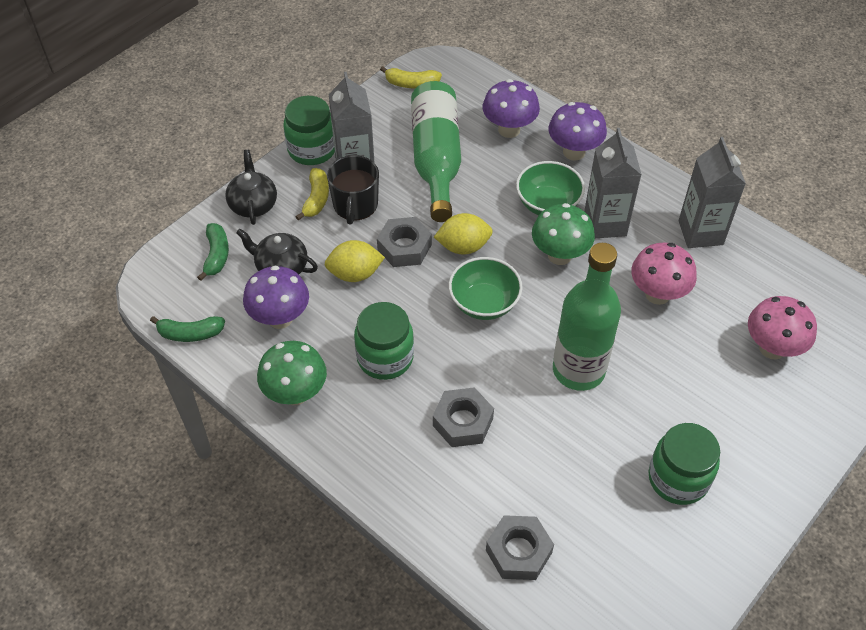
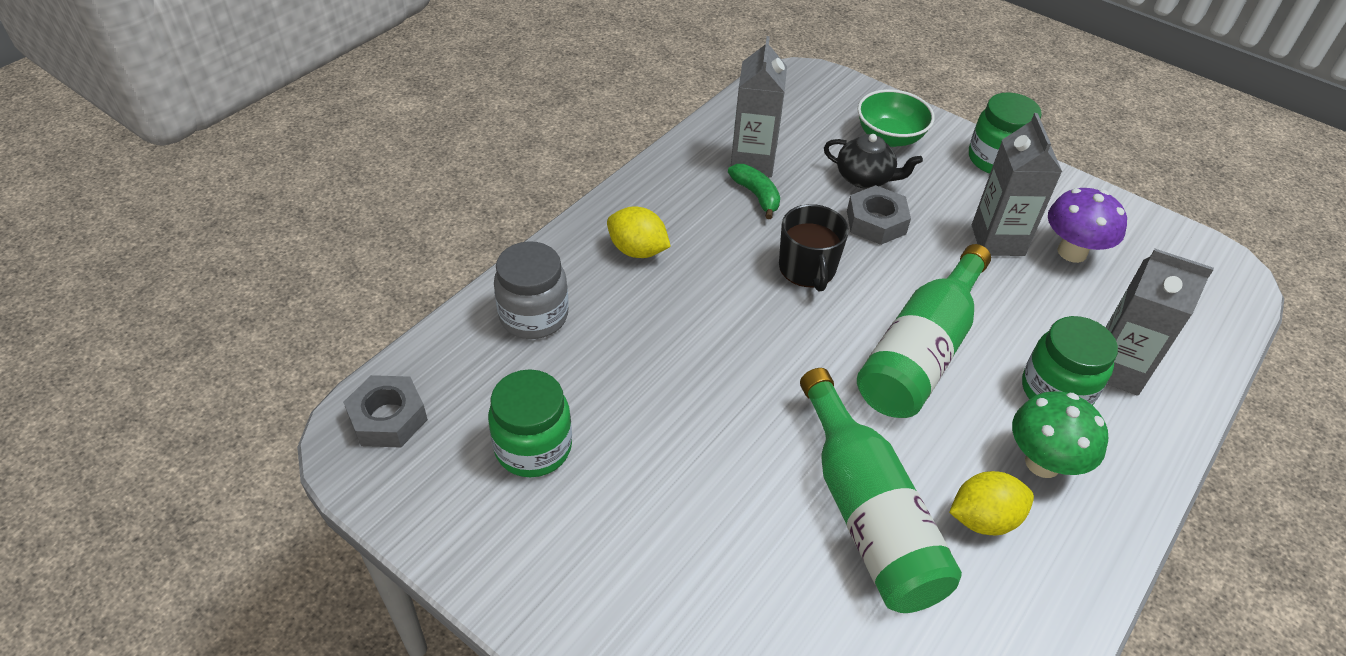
black teapot: [225,150,277,225] [236,229,318,274] = 2 -> [824,134,923,189] = 1
green banana: [150,316,225,342] [197,223,229,281] = 2 -> [728,164,780,219] = 1
green bowl: [449,257,523,320] [516,161,585,215] = 2 -> [858,89,935,147] = 1
green mushroom: [257,341,327,405] [532,203,595,265] = 2 -> [1012,391,1108,478] = 1
grey jar: none = 0 -> [494,241,568,339] = 1
grey nut: [377,217,432,267] [433,387,494,447] [486,515,554,580] = 3 -> [343,375,428,448] [847,185,911,245] = 2
pink mushroom: [631,243,697,305] [748,296,817,360] = 2 -> none = 0
purple mushroom: [243,266,309,329] [483,79,540,138] [549,102,607,161] = 3 -> [1048,188,1127,263] = 1
yellow banana: [295,168,329,221] [380,66,442,88] = 2 -> none = 0

